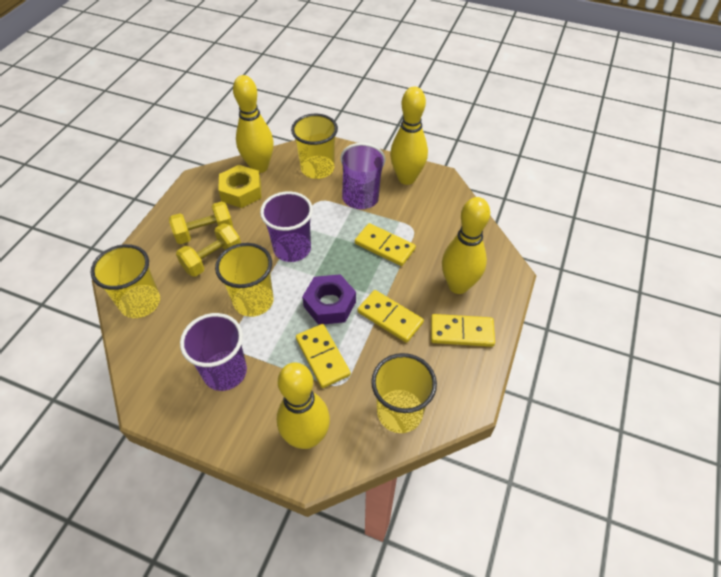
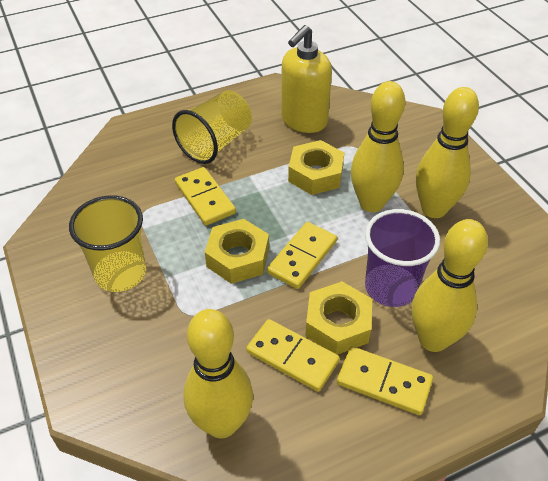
purple cup: [180,313,247,391] [260,191,313,262] [340,143,385,209] = 3 -> [365,209,440,307] = 1
purple nut: [302,274,356,325] = 1 -> none = 0
yellow cup: [91,244,160,318] [215,243,274,317] [291,114,338,179] [371,353,437,433] = 4 -> [69,195,146,292] [172,90,252,164] = 2
yellow dumbbell: [169,201,233,244] [176,223,241,277] = 2 -> none = 0
yellow nut: [218,165,261,208] = 1 -> [205,219,269,284] [288,140,344,195] [305,281,372,355] = 3
yellow soap dispenser: none = 0 -> [281,25,332,133] = 1

